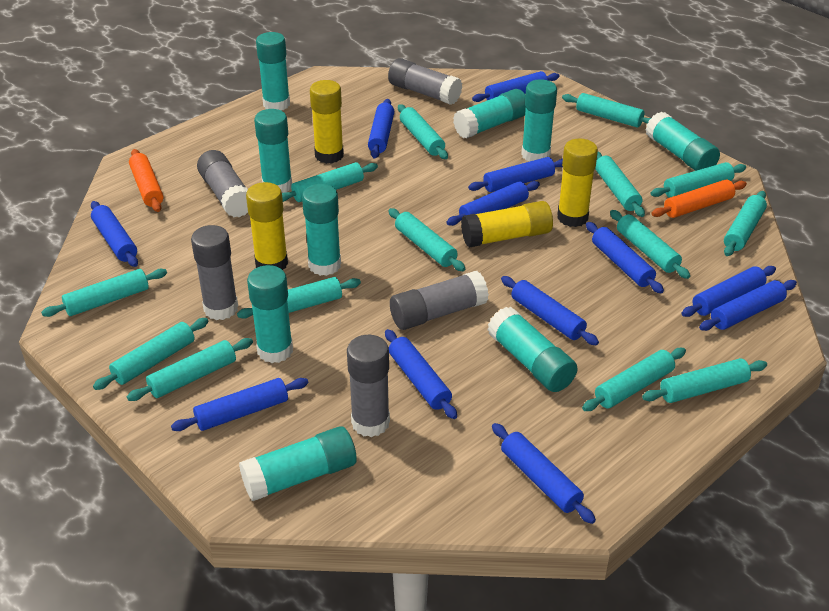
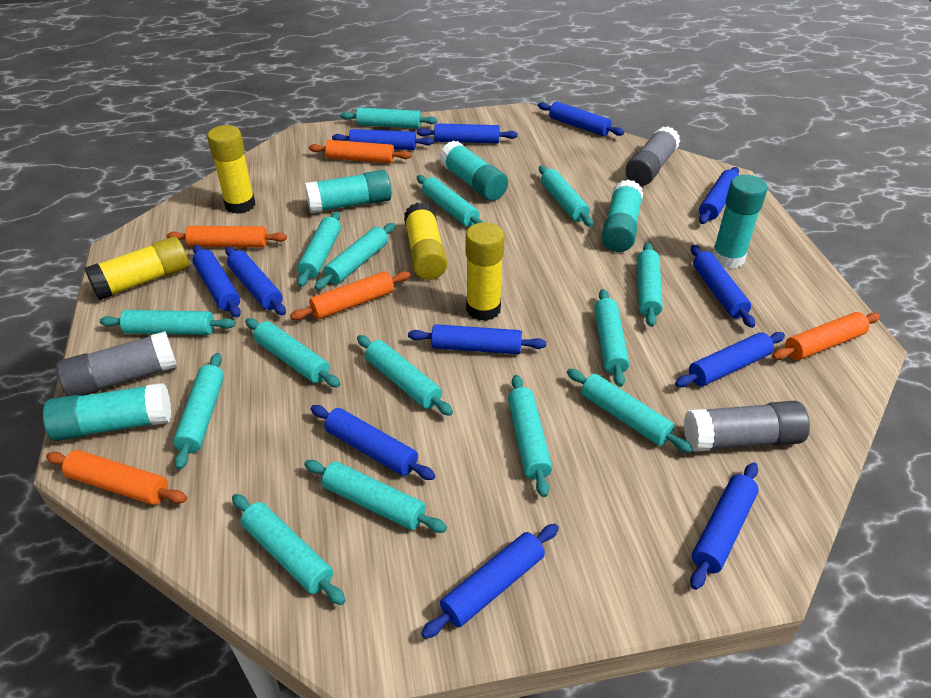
grey glue stick: [191,225,238,320] [197,150,248,217] [347,335,390,437] [388,58,462,105] [390,271,489,330] = 5 -> [56,331,177,396] [626,126,680,186] [684,401,810,452] = 3
orange rolling pin: [129,149,163,212] [651,179,747,218] = 2 -> [46,450,187,505] [166,226,287,248] [290,271,411,320] [309,140,411,163] [772,312,880,360] = 5
turquoise glue stick: [239,426,357,501] [247,265,293,363] [254,109,292,193] [256,32,290,110] [302,184,341,276] [453,89,526,139] [487,307,578,392] [521,79,557,162] [646,111,720,171] = 9 -> [43,383,171,441] [305,170,392,213] [439,140,508,201] [602,180,643,252] [712,175,767,269] = 5
turquoise rolling pin: [41,269,167,317] [93,318,208,390] [127,338,253,401] [237,277,361,319] [282,162,378,202] [388,208,465,271] [398,104,448,159] [562,93,651,128] [582,348,686,411] [595,152,645,217] [610,210,690,279] [642,358,767,403] [651,162,746,198] [724,191,767,256] = 14 -> [99,310,236,335] [173,353,224,470] [232,494,346,605] [245,318,340,387] [297,211,341,287] [304,460,447,533] [315,223,395,290] [340,107,438,129] [357,335,453,416] [417,175,484,227] [508,375,552,497] [539,166,593,227] [567,369,693,453] [594,289,629,387] [637,243,663,327] = 15

